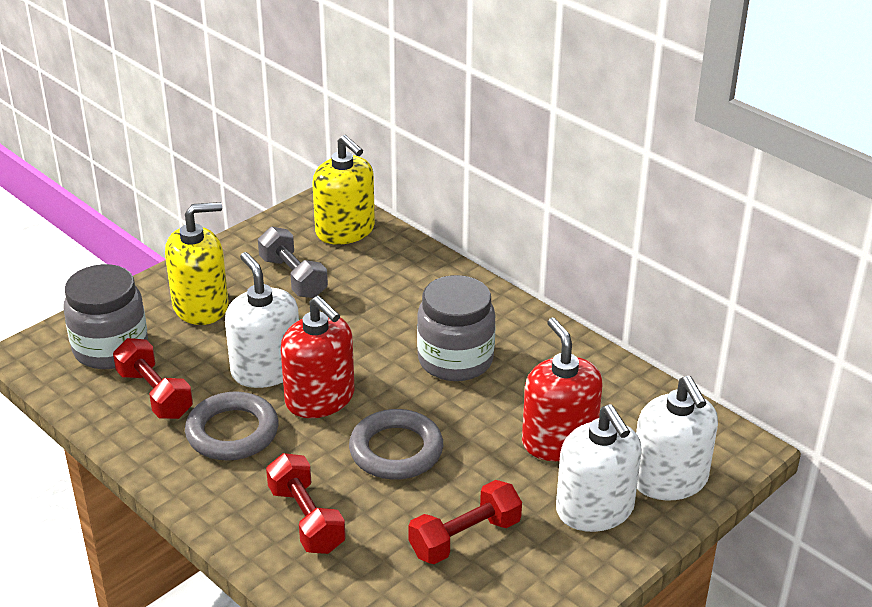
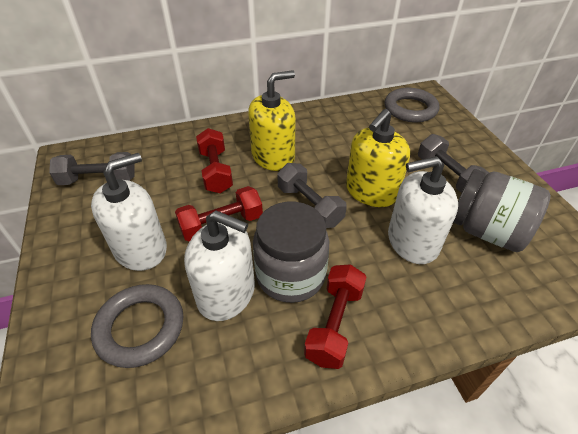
grey dumbbell: [258,227,328,298] = 1 -> [49,152,135,185] [277,163,347,228] [418,134,489,193] = 3
red soap dispenser: [281,296,355,418] [522,318,603,461] = 2 -> none = 0

